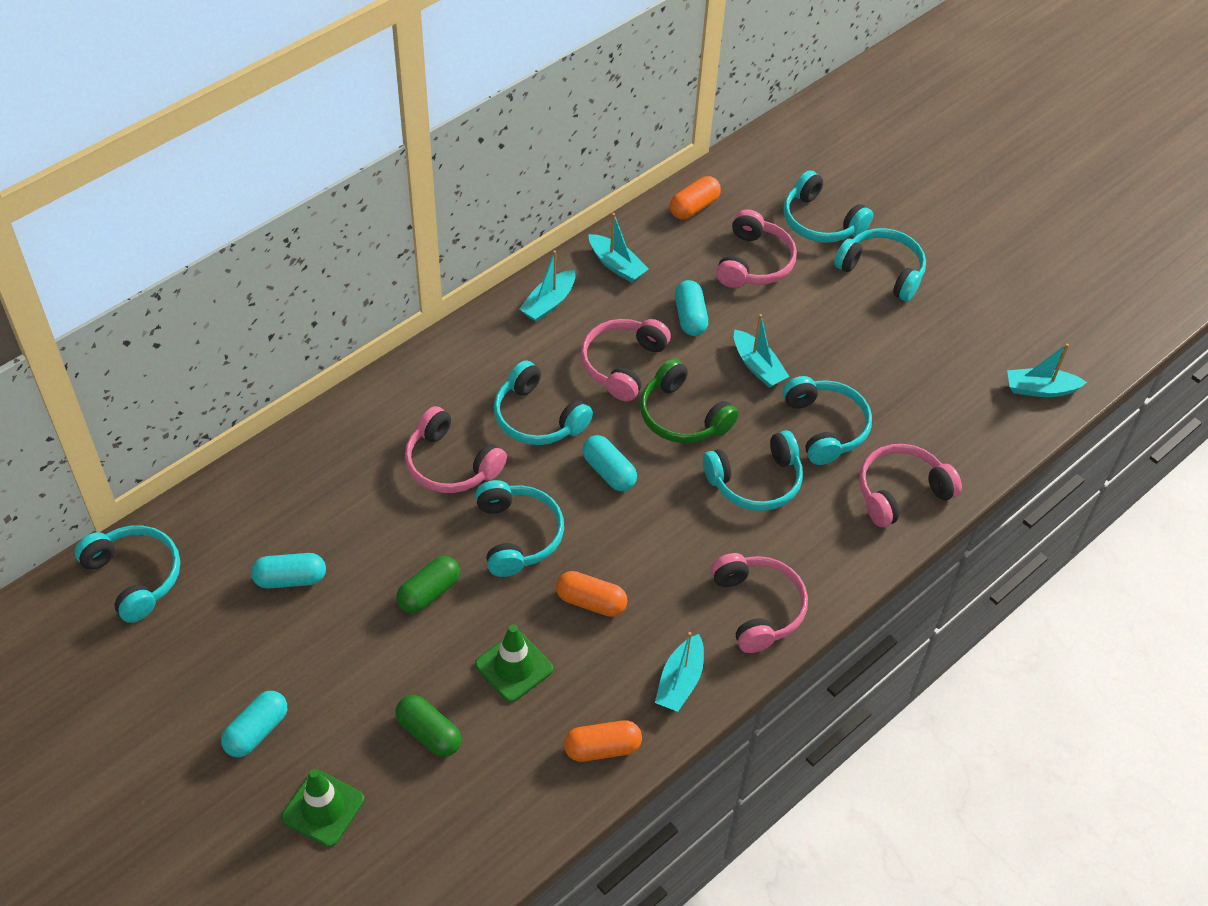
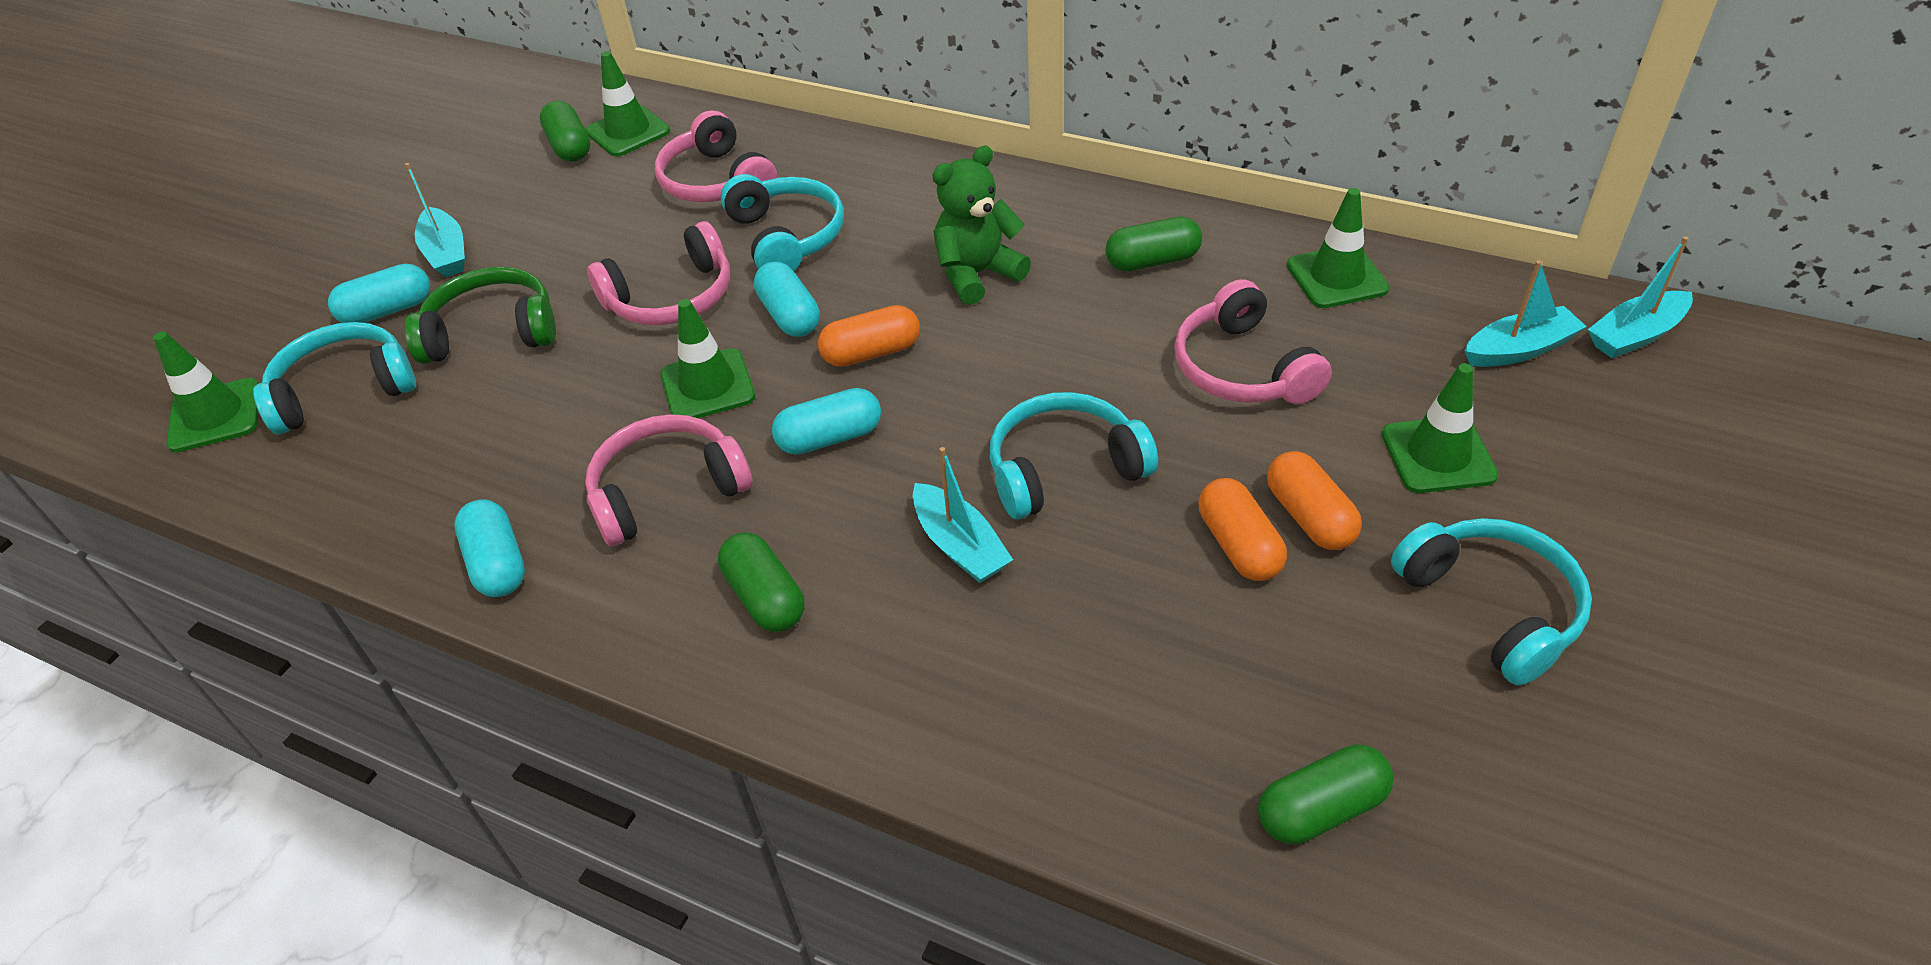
green capsule: [396,556,460,613] [396,695,461,757] = 2 -> [540,101,590,162] [718,532,804,632] [1106,217,1202,271] [1258,744,1394,844] = 4
green teddy bear: none = 0 -> [932,146,1031,305] = 1
green traffic cone: [281,769,364,847] [475,624,553,702] = 2 -> [153,332,259,452] [586,51,670,156] [661,299,755,418] [1287,188,1389,308] [1382,363,1499,493] = 5
pink headphones: [405,406,507,493] [581,319,671,401] [711,553,808,653] [716,209,797,288] [859,444,962,527] = 5 -> [585,414,753,546] [587,221,730,325] [655,111,777,202] [1174,279,1332,404] = 4
turquoise boat: [519,250,576,322] [589,213,649,283] [655,632,704,712] [734,314,789,388] [1007,344,1087,397] = 5 -> [405,163,465,277] [913,447,1013,583] [1465,260,1587,367] [1588,237,1693,358] = 4
turquoise headphones: [74,525,180,623] [475,480,564,577] [494,360,593,445] [703,431,803,511] [783,170,873,243] [783,376,872,465] [834,228,926,301] = 7 -> [253,322,416,434] [721,174,844,271] [990,392,1158,520] [1391,518,1592,686] = 4

